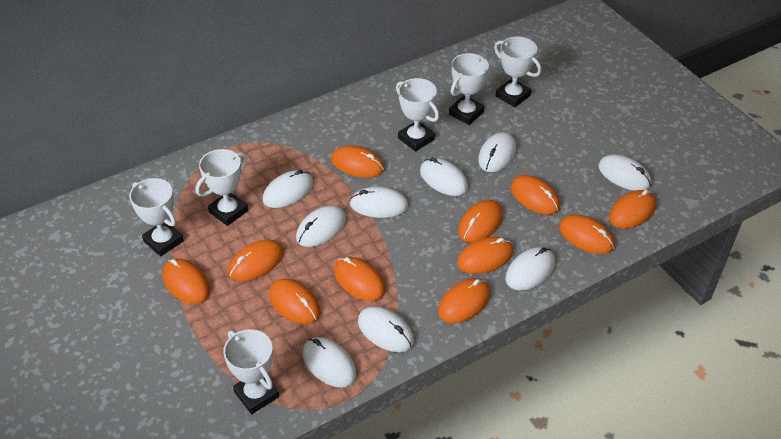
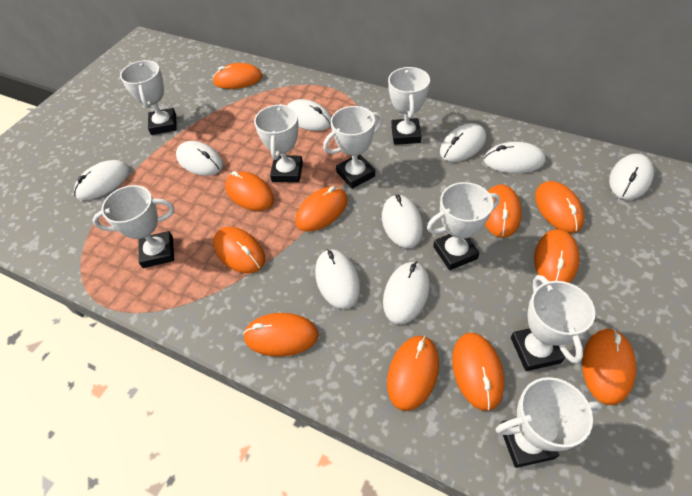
white trophy: [129,178,184,256] [196,149,248,226] [223,329,279,414] [396,78,439,152] [449,53,489,125] [494,36,542,107] = 6 -> [92,185,174,268] [120,60,177,135] [254,104,303,182] [323,106,383,189] [388,67,430,145] [427,182,500,270] [496,377,602,468] [511,275,595,371] = 8

